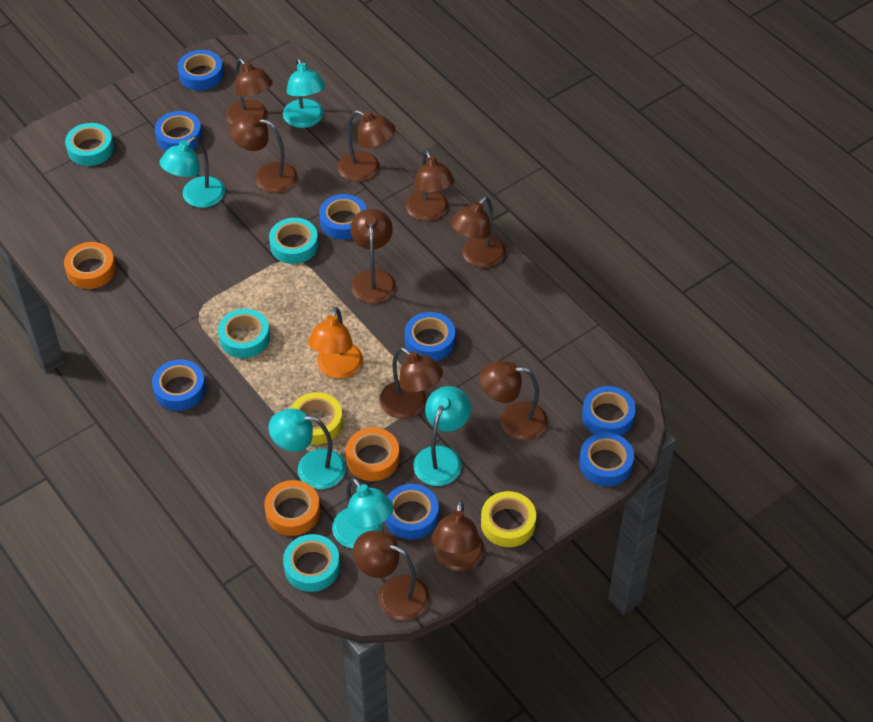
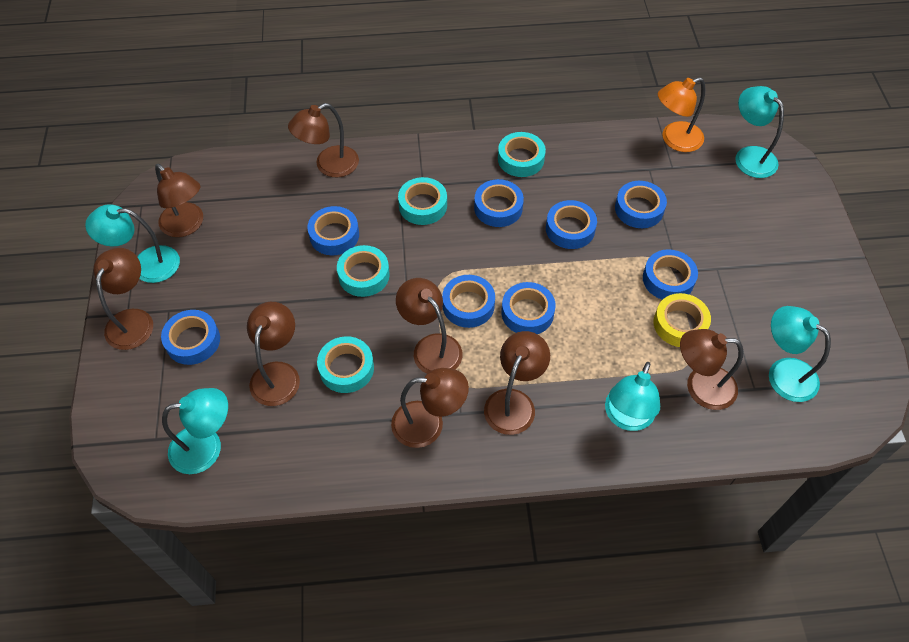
brown lamp: [226,58,273,124] [230,114,298,193] [338,110,396,182] [350,208,396,304] [353,531,429,621] [379,347,443,419] [406,150,455,221] [431,500,484,571] [450,196,506,268] [479,361,548,441] = 10 -> [93,248,153,350] [155,164,203,237] [247,302,300,406] [288,103,359,177] [391,368,469,448] [396,278,463,374] [484,331,550,435] [680,329,743,410] = 8
orange tape: [64,242,116,289] [264,480,320,536] [346,427,399,481] = 3 -> none = 0
yellow tape: [291,392,343,445] [481,491,536,547] = 2 -> [654,293,711,347] = 1

